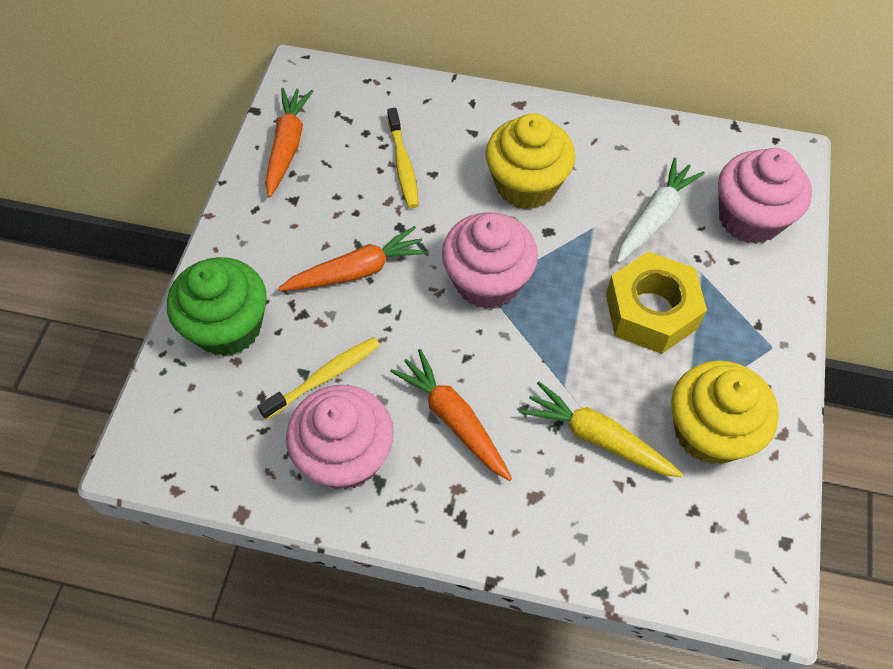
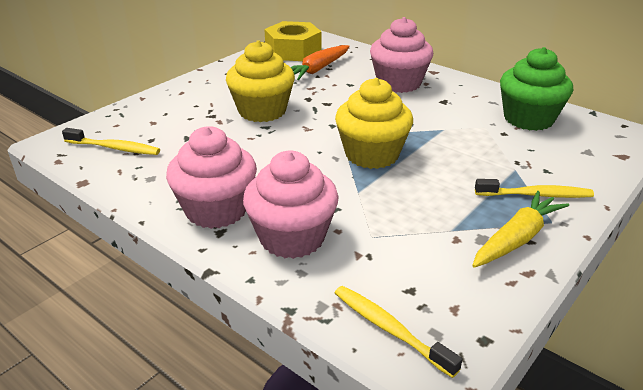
orange carrot: [265,88,314,197] [278,226,428,291] [390,349,512,481] = 3 -> [291,45,349,80] = 1
white carrot: [617,158,705,263] = 1 -> none = 0
yellow toothbrush: [257,337,380,420] [387,108,419,208] = 2 -> [62,128,160,155] [335,286,462,378] [475,179,594,198] = 3

